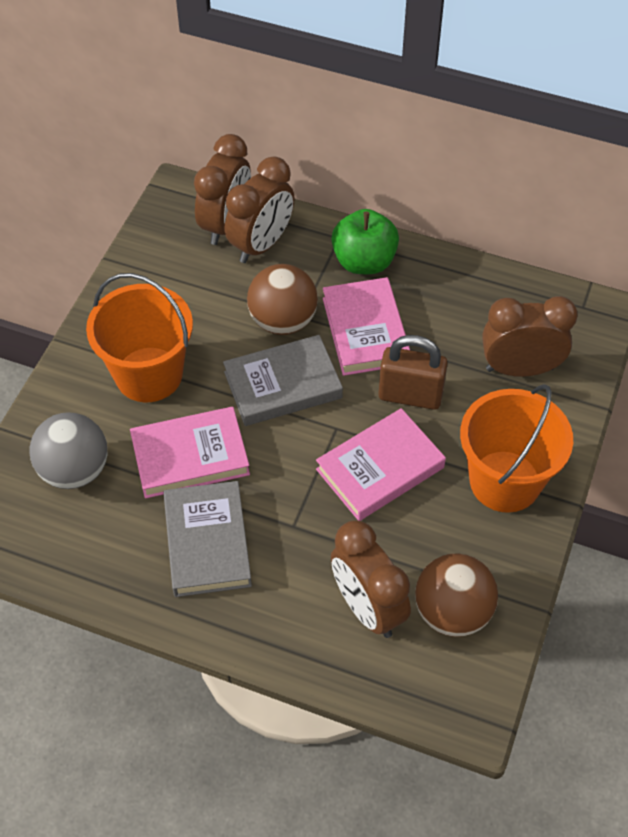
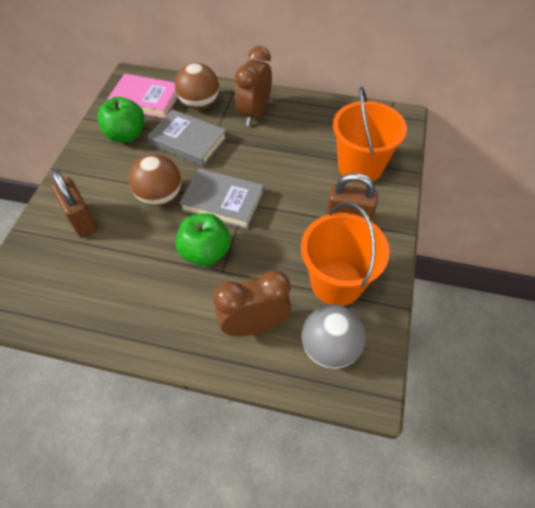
brown clock: [194,134,251,245] [225,156,295,263] [331,520,411,638] [482,296,578,377] = 4 -> [213,270,292,337] [235,46,272,126] = 2
brown padlock: [378,335,448,410] = 1 -> [52,170,98,238] [327,173,378,222] = 2
green apple: [331,209,399,274] = 1 -> [97,97,144,143] [176,213,231,266] = 2
pink book: [130,407,250,499] [316,408,446,521] [323,277,410,376] = 3 -> [107,74,178,118] = 1

